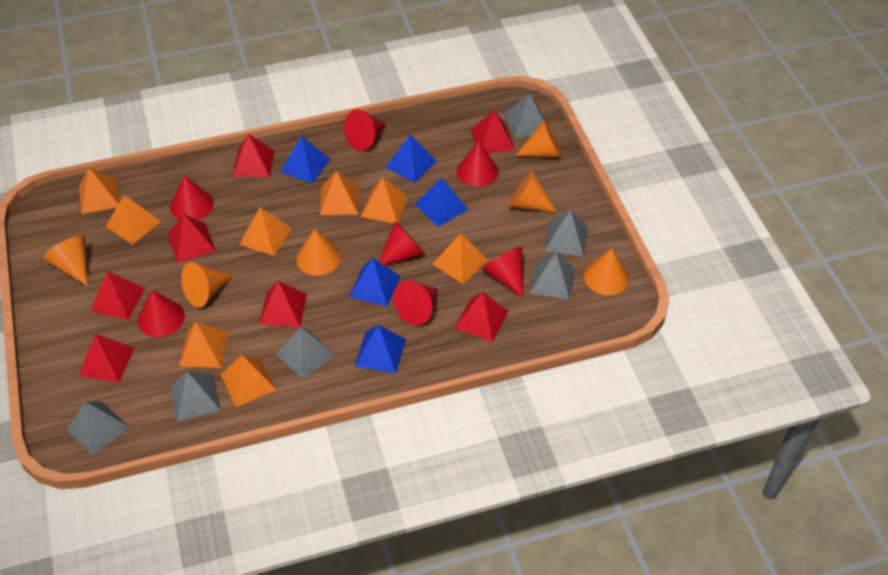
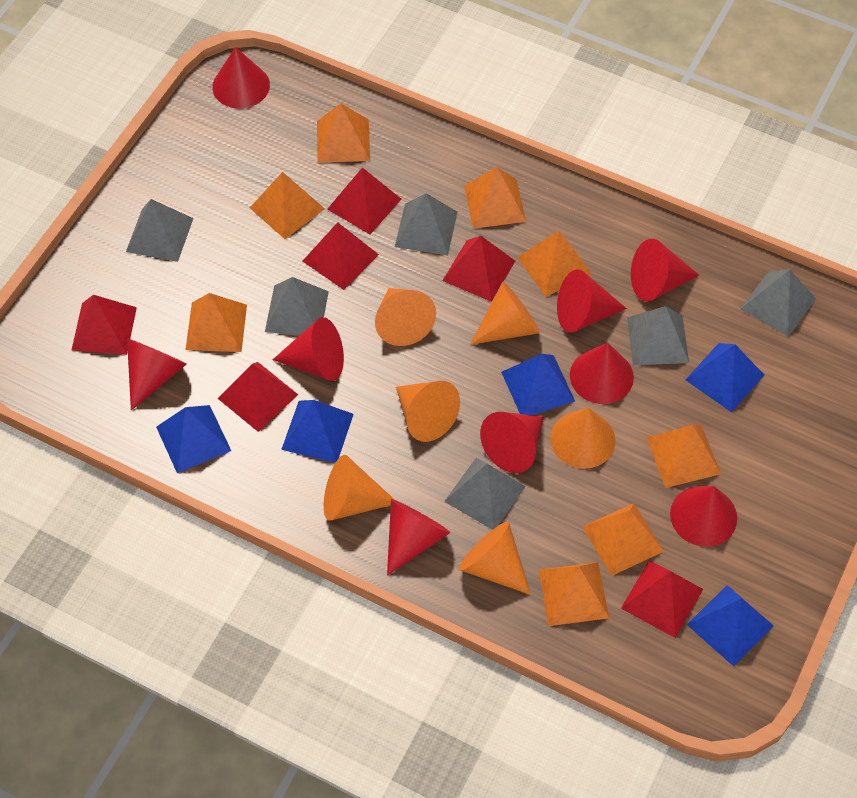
red cone: [138,290,185,337] [170,175,214,220] [344,109,386,151] [379,221,425,265] [393,281,438,326] [457,141,499,187] [482,247,524,298] = 7 -> [127,338,187,411] [212,47,270,109] [273,317,344,381] [387,499,451,576] [480,412,544,473] [557,269,627,333] [570,343,634,404] [631,239,699,301] [670,486,737,547] = 9
red pyramid: [79,334,134,383] [90,271,145,320] [168,214,215,263] [233,134,275,177] [259,281,307,327] [455,292,509,342] [471,110,515,154] = 7 -> [71,295,137,355] [218,362,298,432] [303,222,379,290] [328,167,401,234] [442,235,515,302] [621,560,703,638] = 6

